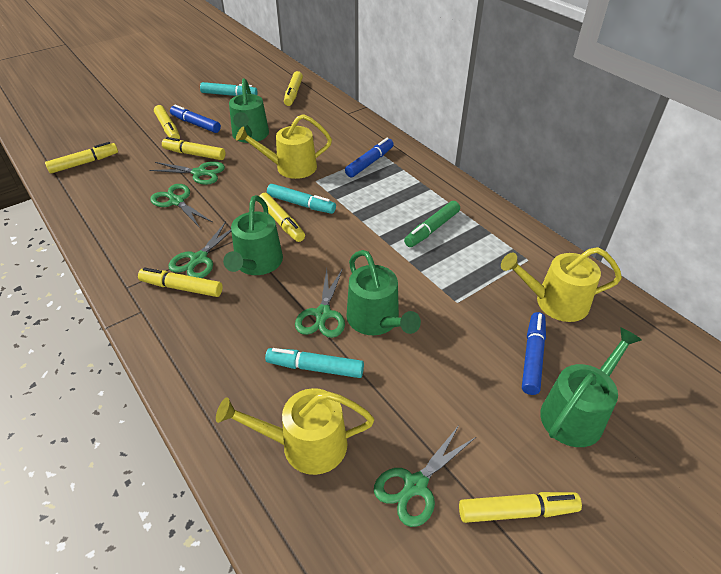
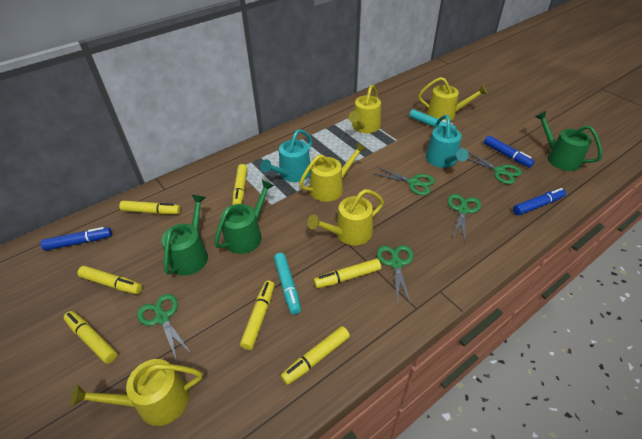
green marker: [404,201,460,247] = 1 -> none = 0
green watering can: [223,195,283,275] [229,78,269,143] [346,250,421,335] [540,327,642,447] = 4 -> [161,195,208,275] [214,180,274,254] [535,111,602,171] = 3
turquoise marker: [200,82,258,96] [265,348,364,378] [267,184,336,214] = 3 -> [274,253,301,315] [409,109,456,129] = 2
turquoise watering can: none = 0 -> [260,129,312,182] [426,115,469,168] = 2
yellow watering can: [216,388,374,475] [236,114,332,179] [501,247,622,322] = 3 -> [70,359,202,426] [299,142,367,202] [307,189,384,245] [349,85,381,133] [418,77,488,121] = 5

